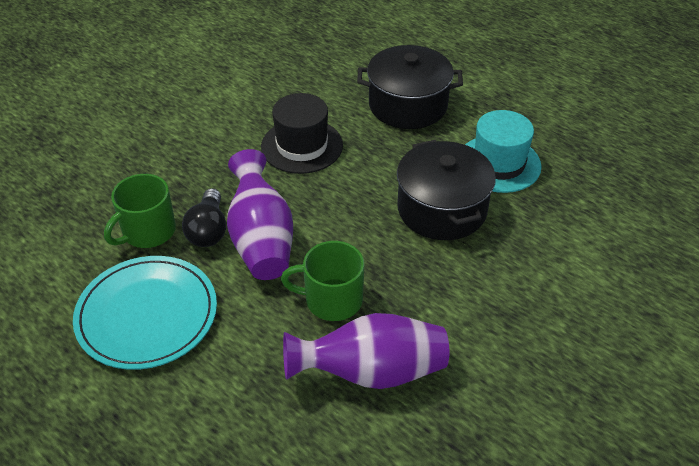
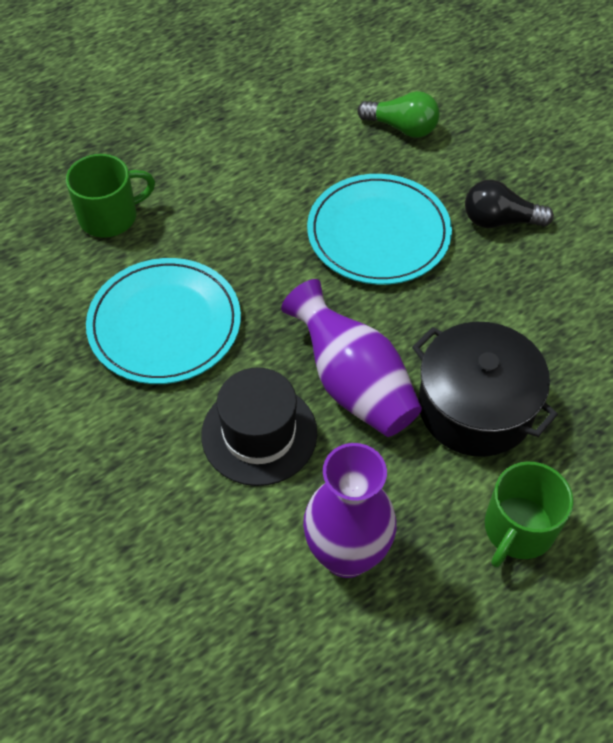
black pot: [357,45,463,129] [397,140,496,240] = 2 -> [412,322,558,457] = 1
green light bulb: none = 0 -> [357,91,440,138] = 1
turquoise hat: [465,110,542,193] = 1 -> none = 0
turquoise plate: [73,256,217,370] = 1 -> [86,258,241,384] [307,174,452,285] = 2

